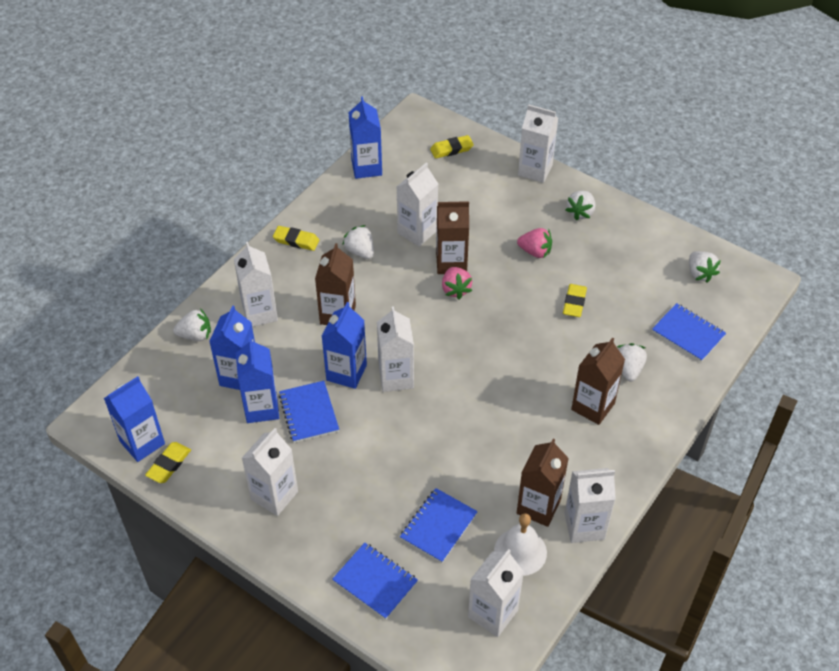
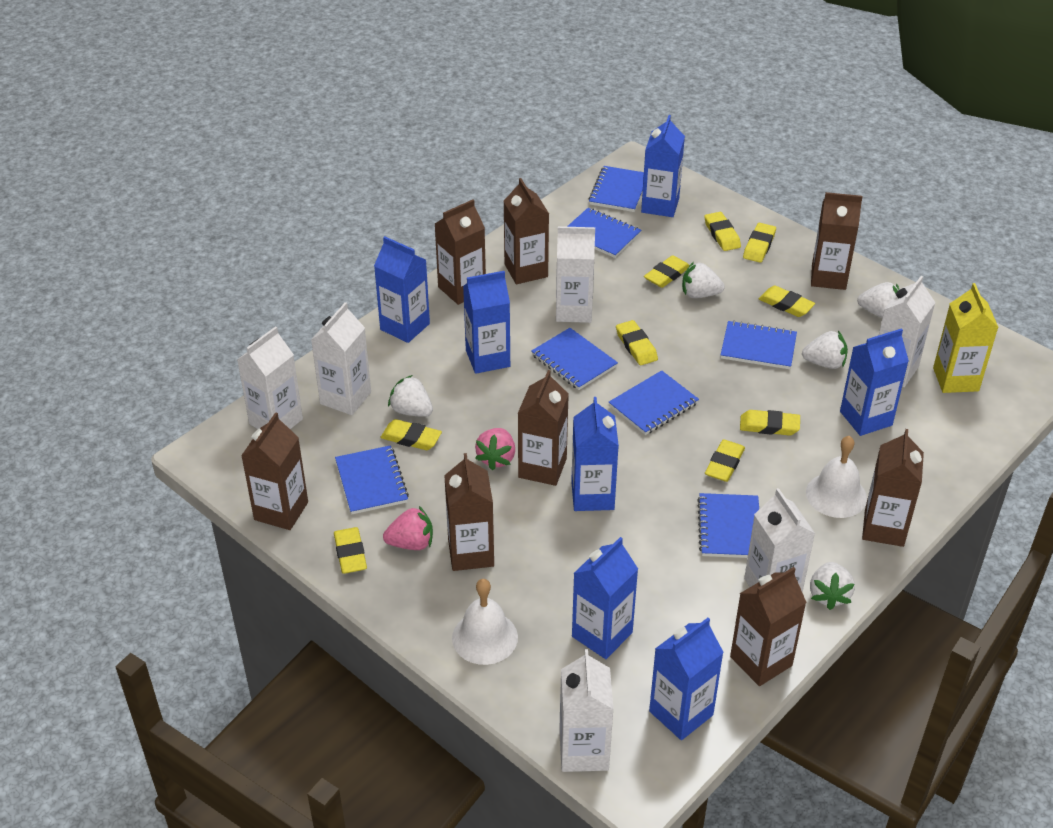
blue carton: [104,376,165,462] [209,305,255,390] [236,337,279,423] [322,302,367,389] [349,96,382,179] = 5 -> [374,236,430,343] [463,271,510,374] [571,397,619,511] [572,537,638,659] [641,115,685,217] [649,618,724,740] [840,328,909,436] = 7
blue notebook: [279,381,339,443] [332,543,418,620] [400,488,478,563] [652,303,726,362] = 4 -> [335,445,409,515] [531,328,618,390] [567,208,641,258] [589,166,644,212] [609,370,699,435] [697,493,759,558] [721,320,797,369] = 7
brown carton: [315,243,356,325] [436,201,469,274] [517,439,569,527] [571,338,625,425] = 4 -> [241,412,308,530] [435,199,486,305] [444,453,494,571] [504,178,549,284] [518,370,569,486] [730,567,807,686] [811,192,863,290] [862,429,924,547] = 8
white bell: [494,513,547,576] = 1 -> [452,579,518,665] [806,436,867,518] = 2
white carton: [234,242,278,327] [242,428,298,516] [377,306,414,392] [397,162,438,247] [468,549,524,637] [518,104,558,183] [564,468,616,543] = 7 -> [237,326,303,429] [311,302,371,415] [556,226,595,323] [559,649,614,772] [744,488,815,593] [879,276,935,387] = 6
yellow carton: none = 0 -> [933,283,998,393] = 1
yellow eraser: [145,442,191,483] [273,226,319,251] [430,135,474,159] [563,284,587,317] = 4 -> [334,527,367,574] [381,419,442,450] [616,320,658,365] [644,255,690,288] [704,212,741,251] [705,439,745,482] [740,410,800,436] [743,223,776,263] [759,286,815,317] = 9

